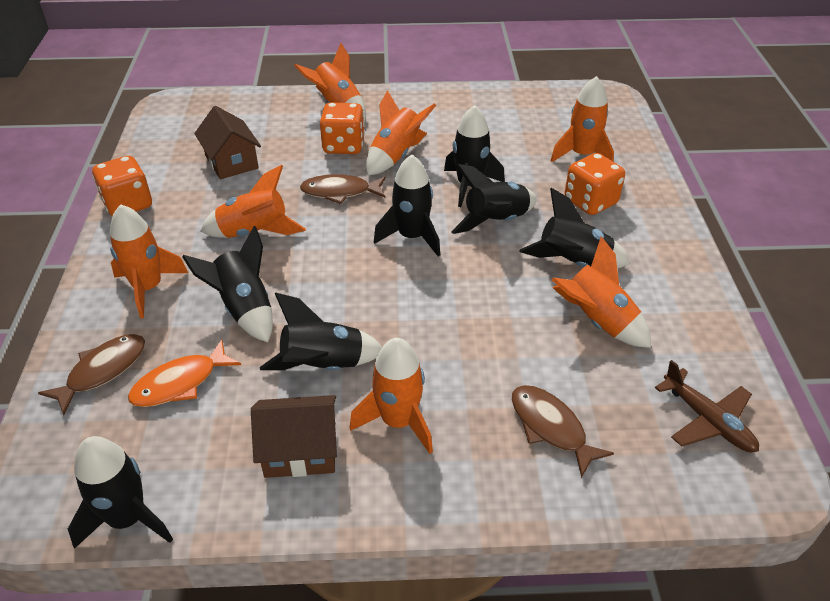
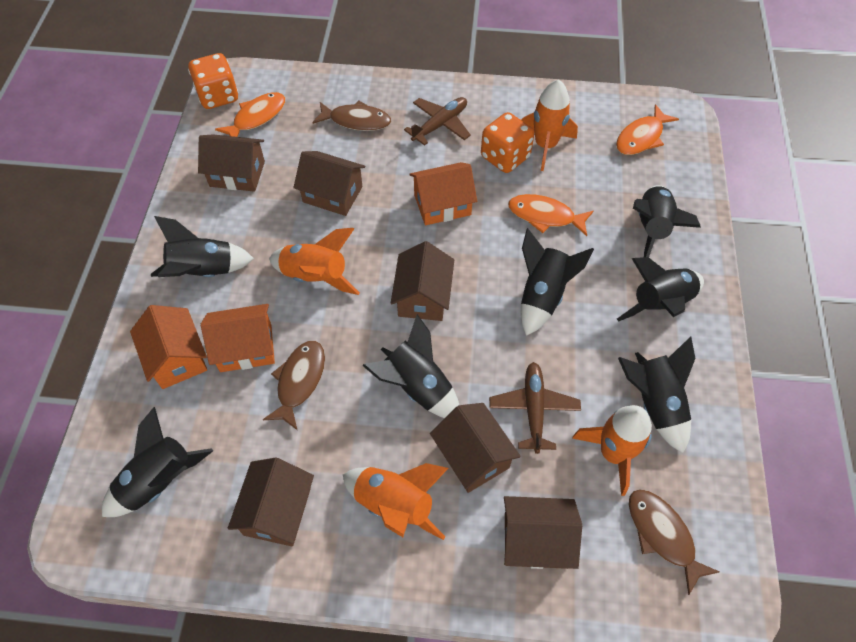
brown house: [194,106,261,179] [251,395,337,478] = 2 -> [198,134,265,192] [228,458,314,546] [293,151,365,216] [391,241,454,321] [430,403,521,493] [504,496,582,569] = 6
brown plane: [655,360,759,452] = 1 -> [404,97,471,146] [489,362,581,454] = 2
orange dice: [92,156,152,216] [320,102,365,154] [565,153,625,215] = 3 -> [188,53,238,109] [481,112,534,173] = 2
orange fish: [128,339,241,407] = 1 -> [215,92,285,137] [508,194,593,236] [616,104,679,155] = 3
orange house: none = 0 -> [130,305,207,389] [201,304,275,372] [409,162,477,225] = 3
orange rocket: [110,204,188,318] [200,165,306,238] [294,43,366,121] [350,338,433,454] [366,90,436,175] [551,76,614,162] [552,236,651,348] = 7 -> [269,228,360,295] [343,463,448,540] [521,79,578,171] [572,405,652,496] = 4

